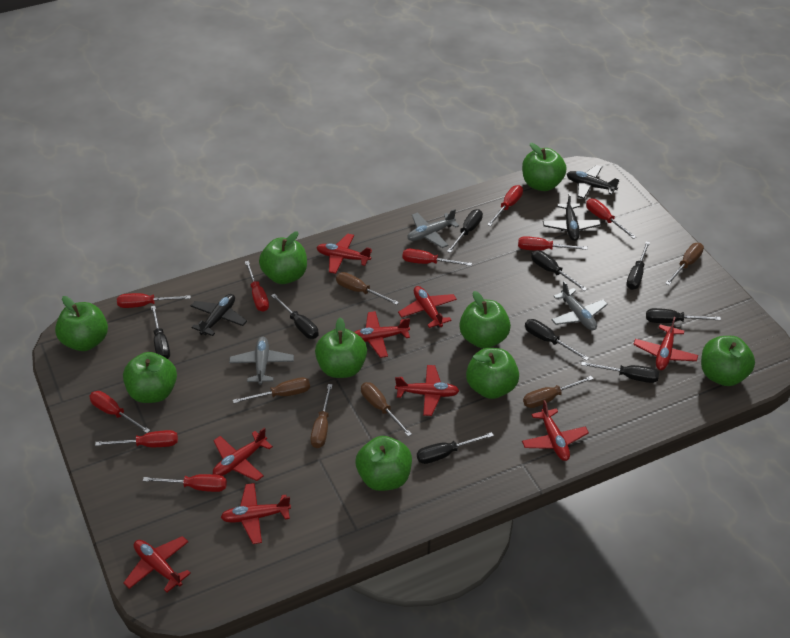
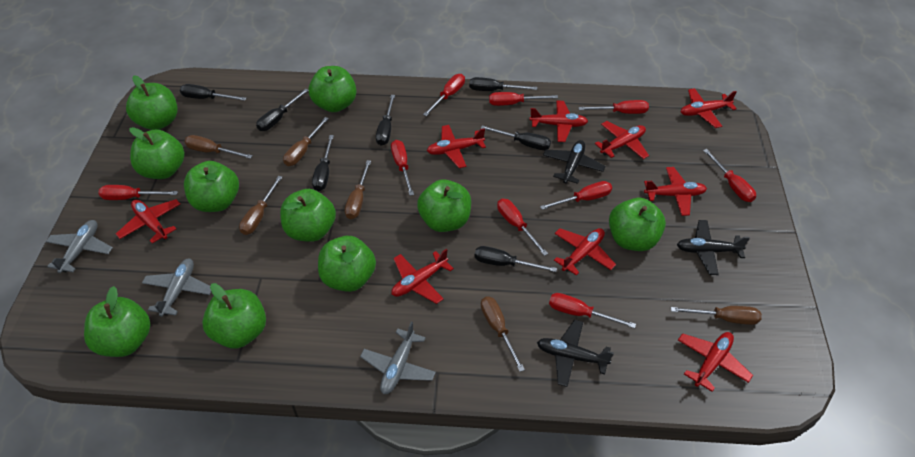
black screwdriver: [151,306,170,359] [271,294,319,339] [417,432,494,464] [447,209,483,253] [525,319,589,361] [531,250,587,291] [581,362,659,383] [627,241,650,290] [646,308,721,323] = 9 -> [180,84,246,101] [256,89,309,131] [312,135,334,191] [376,95,395,146] [469,77,537,91] [474,246,557,272] [481,126,551,150] = 7
green apple: [55,296,108,351] [123,352,177,403] [259,231,307,284] [315,318,367,378] [356,436,412,491] [459,291,511,349] [466,348,519,399] [522,143,567,191] [701,336,755,386] = 9 -> [84,286,151,357] [126,75,178,130] [130,127,185,179] [184,161,239,212] [202,283,266,349] [280,189,336,242] [309,66,356,112] [318,236,376,292] [417,179,471,232] [609,198,666,251] = 10

